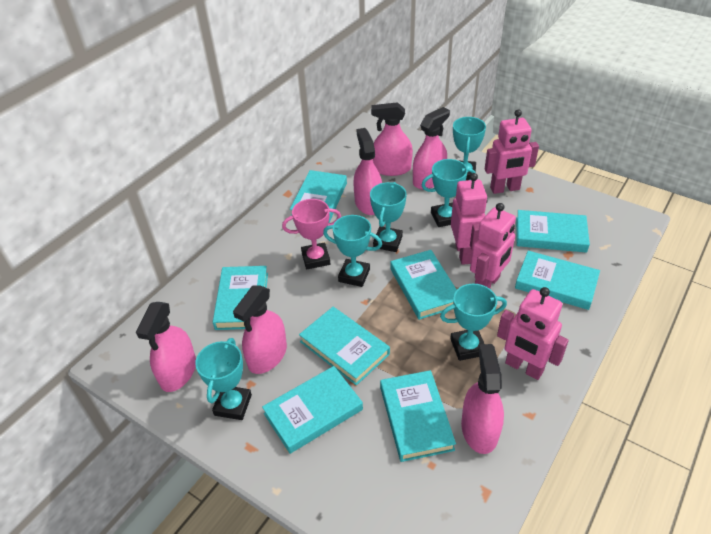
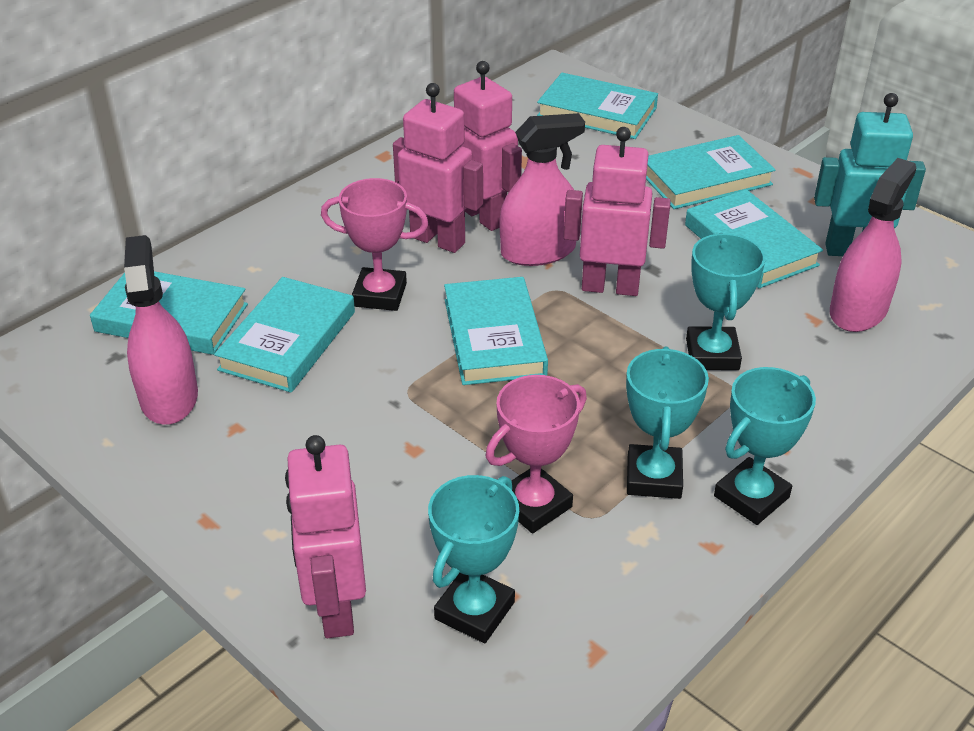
pink spray bottle: [136,302,196,392] [233,285,287,374] [354,128,382,215] [371,102,413,176] [413,107,450,189] [461,344,504,454] = 6 -> [124,235,198,425] [500,113,585,266] [830,158,916,332] = 3
pink trophy: [282,199,341,269] = 1 -> [321,178,429,311] [485,375,587,534] = 2
turquoise book: [213,266,268,330] [262,366,363,454] [290,170,347,223] [299,307,390,386] [380,370,456,462] [390,250,457,320] [515,251,600,310] [516,210,590,252] = 8 -> [90,271,248,355] [214,277,355,392] [444,277,548,385] [537,73,658,139] [646,135,776,209] [685,189,823,289] = 6
turquoise robot: none = 0 -> [814,93,926,256] = 1
turquoise trophy: [195,338,252,420] [323,215,382,287] [370,182,407,252] [421,159,475,227] [440,284,507,361] [453,117,486,180] = 6 -> [428,475,519,643] [626,347,709,499] [686,233,766,370] [714,367,816,525] = 4

